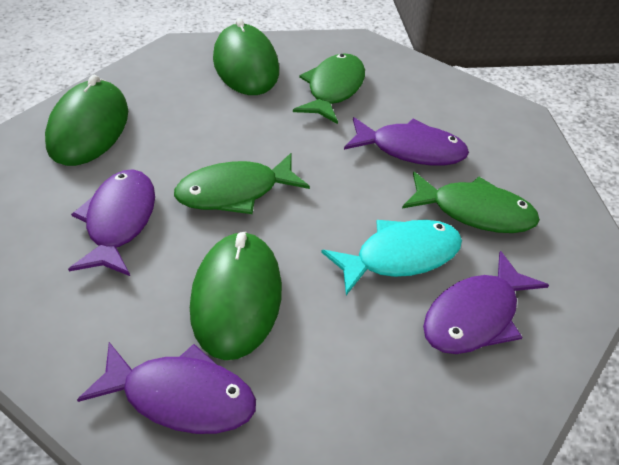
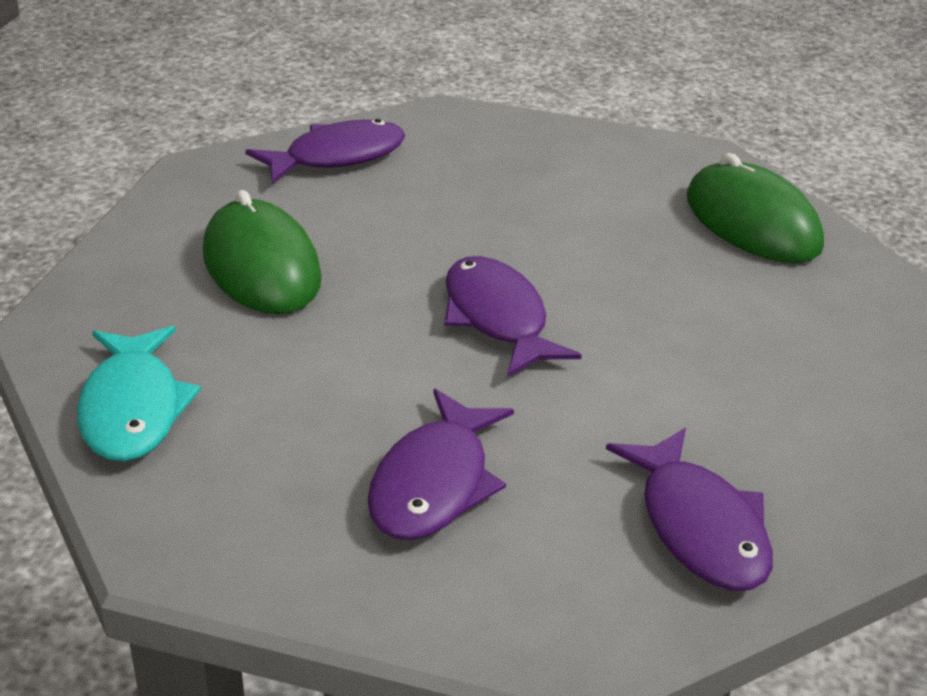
green fish: [174,153,310,214] [293,53,365,124] [402,172,540,233] = 3 -> none = 0
green mouse: [45,75,128,166] [190,231,282,360] [213,18,279,95] = 3 -> [203,190,322,314] [687,153,824,263] = 2

